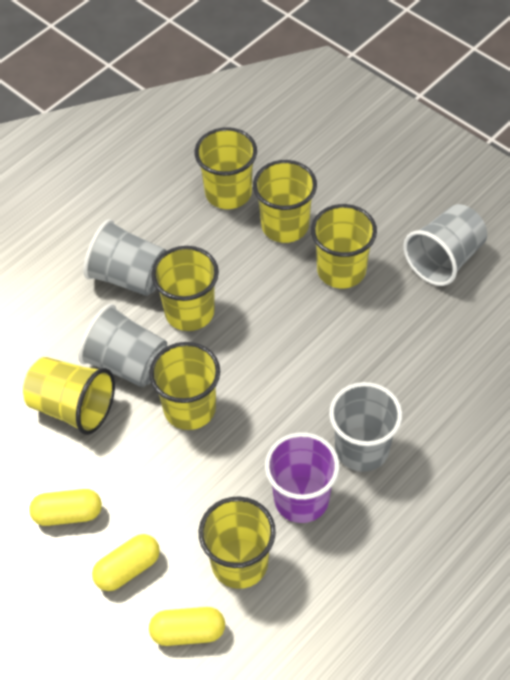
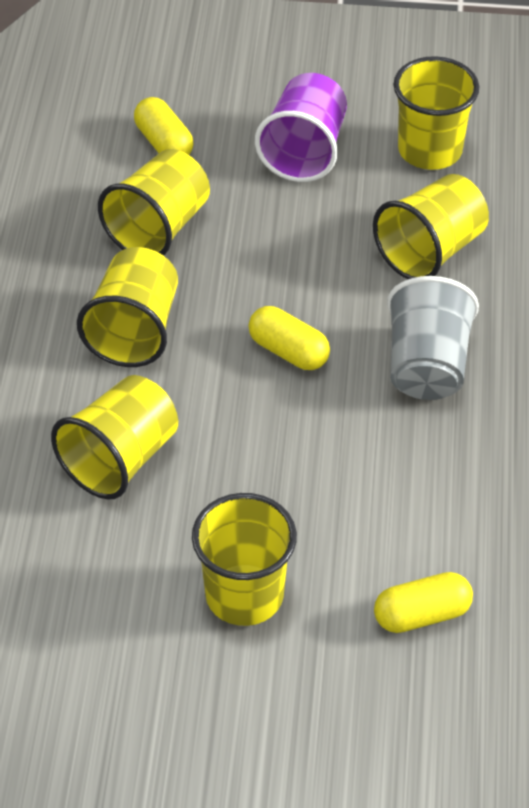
grey cup: [78,304,167,387] [83,220,166,296] [329,382,402,472] [403,204,487,286] = 4 -> [387,276,479,400] = 1
yellow cup: [23,357,115,435] [149,342,220,430] [151,246,219,331] [194,127,257,209] [199,496,276,589] [253,160,317,243] [311,204,377,288] = 7 -> [51,375,178,499] [77,247,178,367] [98,149,210,256] [192,493,297,626] [373,174,489,279] [393,56,479,170] = 6

